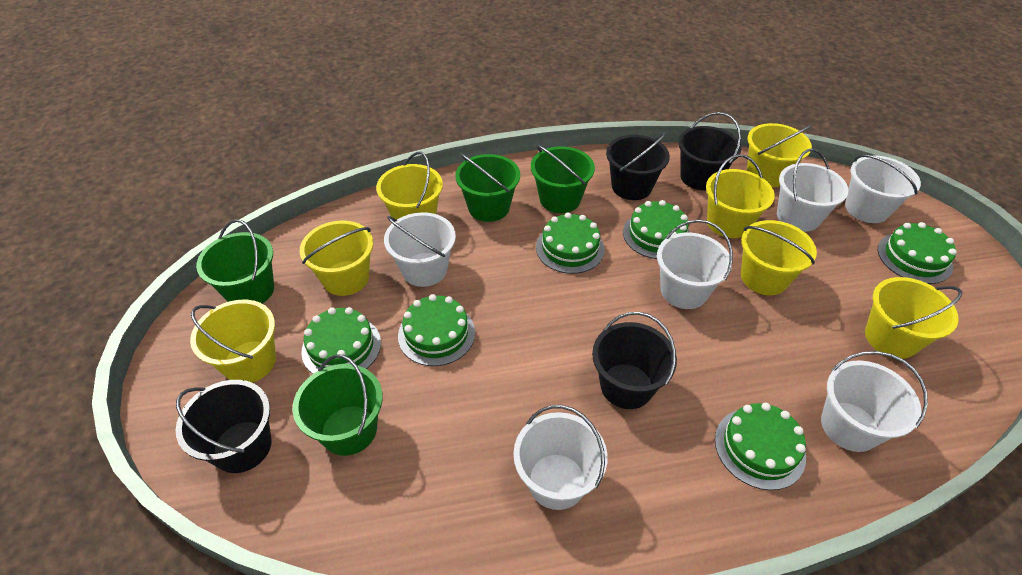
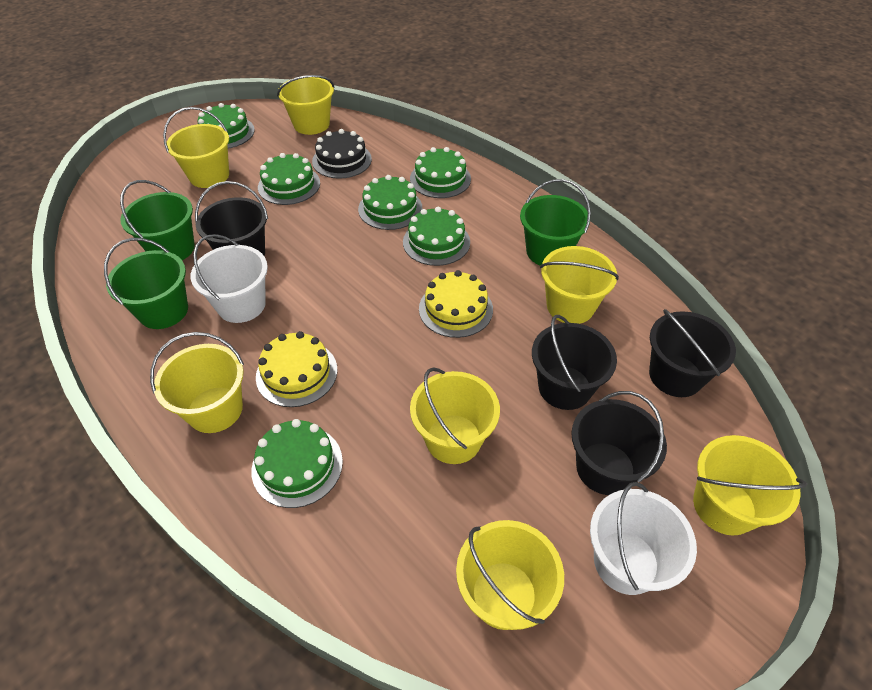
black cake: none = 0 -> [312,129,372,179] = 1
green bucket: [196,219,274,304] [292,355,383,456] [455,153,520,222] [531,145,595,213] = 4 -> [104,238,188,329] [120,180,195,260] [520,179,591,266] = 3
white bucket: [384,212,456,287] [514,405,608,510] [657,220,733,309] [777,149,849,232] [821,351,928,452] [845,154,921,223] = 6 -> [191,234,268,323] [590,482,697,595] = 2
yellow cake: none = 0 -> [256,331,337,407] [419,270,493,338] = 2

